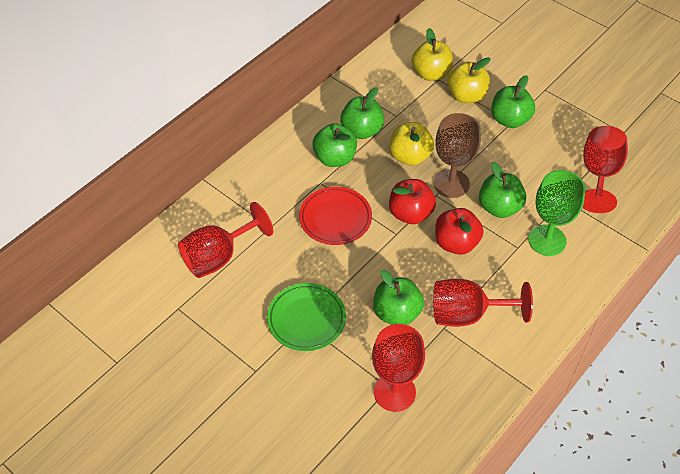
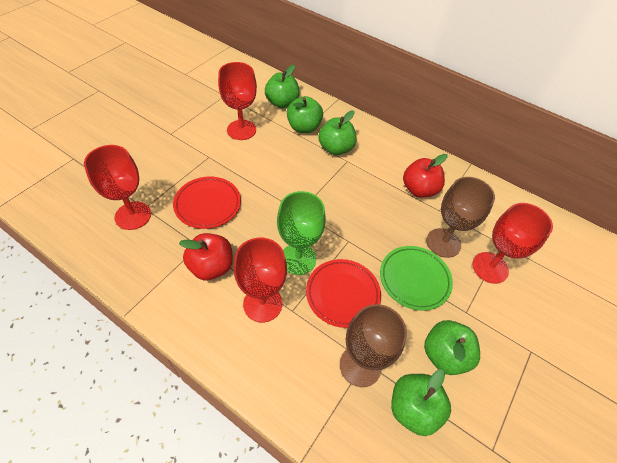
brown goblet: [433,113,481,198] = 1 -> [340,304,407,387] [427,177,495,258] = 2
red plate: [299,187,372,245] = 1 -> [173,176,241,229] [306,259,381,328] = 2
yellow apple: [389,122,434,166] [412,28,453,81] [447,57,491,103] = 3 -> none = 0

